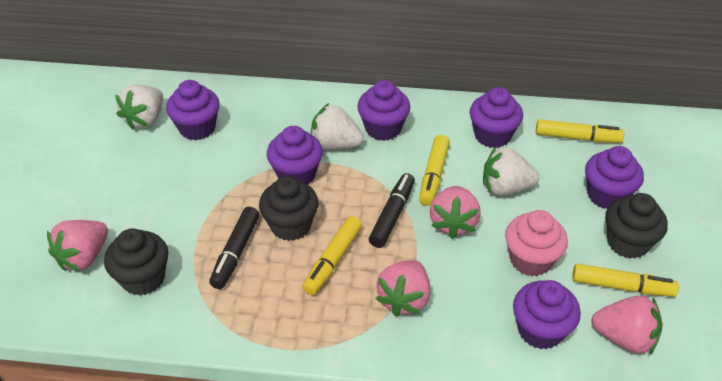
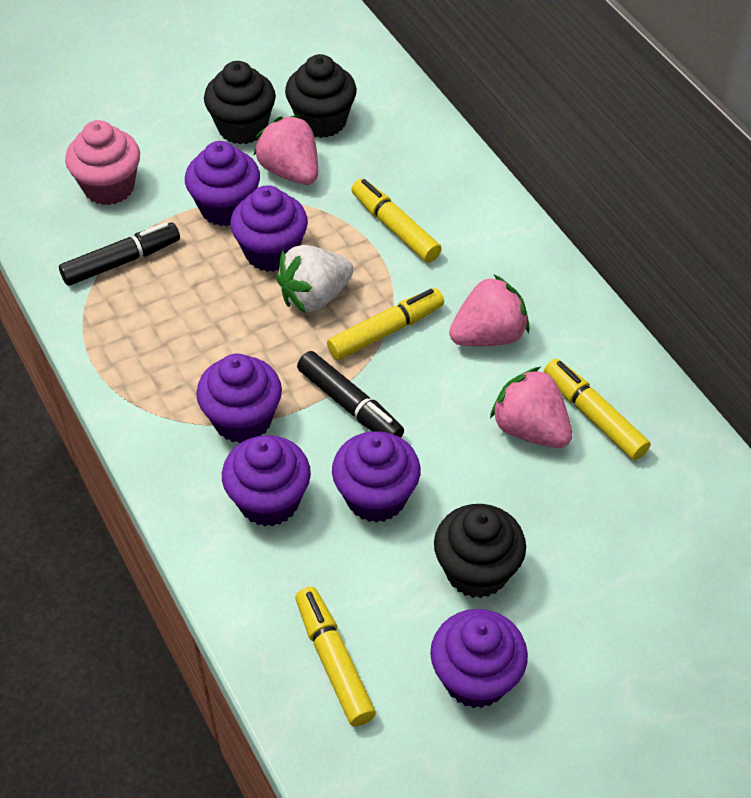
pink strawberry: [47,220,108,271] [376,260,430,317] [430,186,481,239] [591,296,662,355] = 4 -> [253,115,318,185] [449,274,530,346] [490,367,572,448] = 3
white strawberry: [115,85,163,130] [311,103,364,149] [483,147,540,196] = 3 -> [276,245,353,313] = 1

